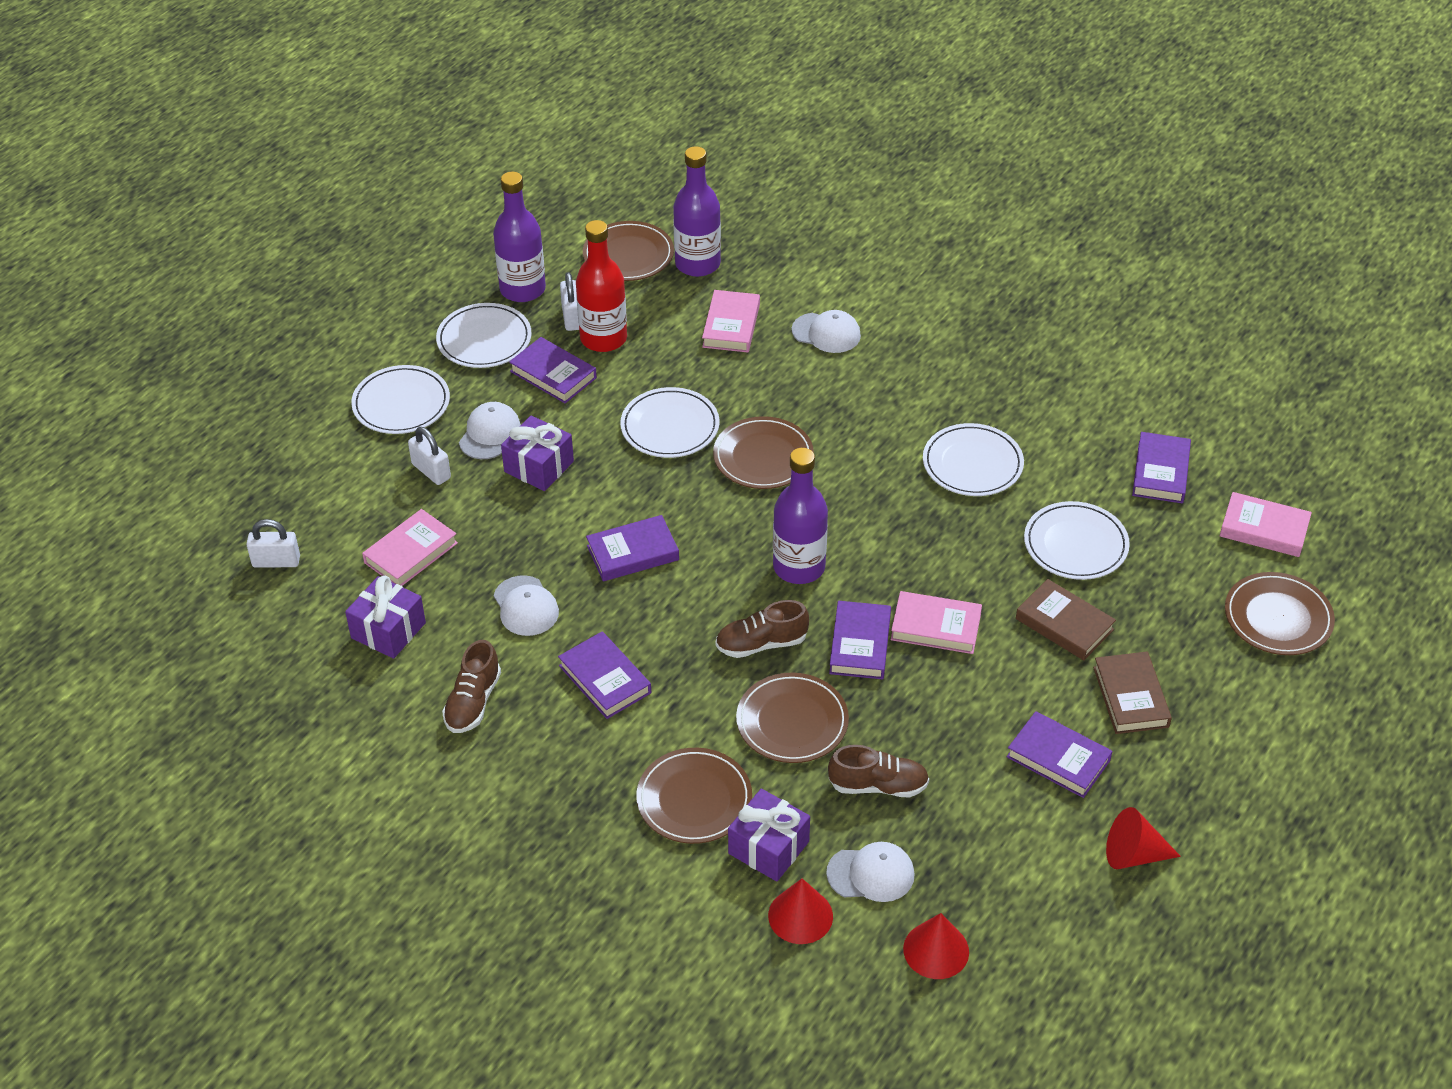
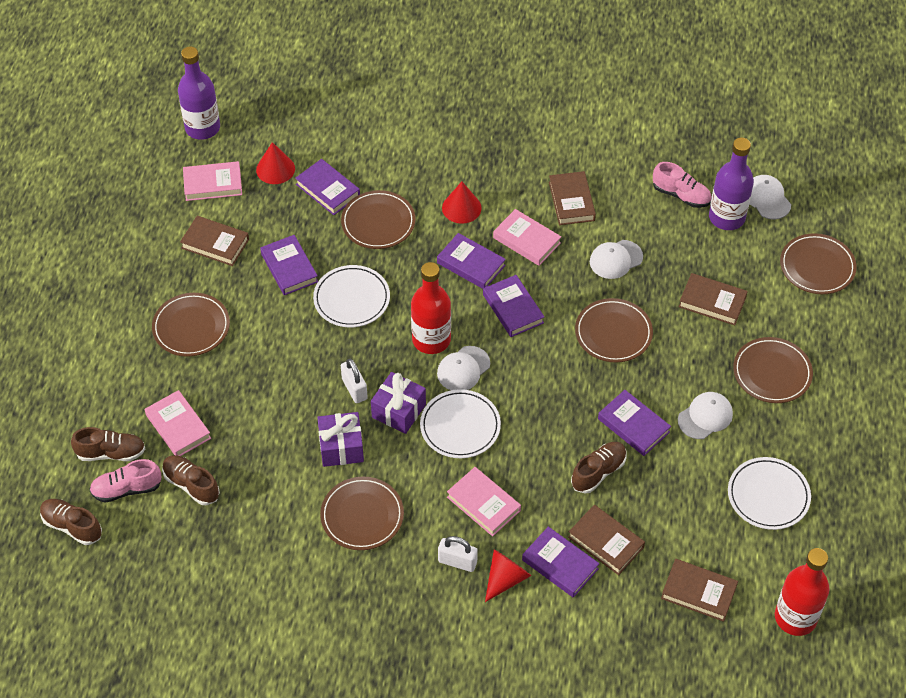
brown book: [1016,579,1116,660] [1093,652,1172,734] = 2 -> [180,216,249,266] [549,171,596,225] [568,505,645,575] [661,559,738,622] [679,273,748,325] = 5
brown plate: [583,221,674,281] [636,748,752,844] [713,416,814,489] [736,673,849,763] [1225,572,1335,655] = 5 -> [152,293,230,357] [320,477,404,550] [341,190,416,249] [575,298,653,362] [733,337,813,403] [780,233,857,294] = 6
brown shoe: [442,640,501,733] [715,600,809,658] [828,745,929,797] = 3 -> [40,499,102,545] [71,427,145,461] [162,455,220,505] [571,442,627,494] = 4
pink shoe: none = 0 -> [89,459,162,503] [653,162,712,208] = 2
purple bottle: [493,171,546,302] [673,146,721,277] [773,448,828,584] = 3 -> [178,47,220,140] [709,138,754,230] = 2
purple gift: [345,575,426,659] [501,415,574,491] [728,789,810,882] = 3 -> [317,412,364,467] [371,372,426,434] = 2
red bottle: [576,220,627,352] = 1 -> [411,262,451,354] [775,548,830,636] = 2
white padlock: [246,519,300,568] [408,427,451,485] [560,272,579,331] = 3 -> [341,359,368,403] [438,536,478,572] = 2
white plate: [351,365,450,434] [436,303,532,368] [620,387,719,458] [923,423,1024,496] [1024,501,1130,580] = 5 -> [313,265,390,327] [420,389,501,458] [728,457,811,530] = 3

